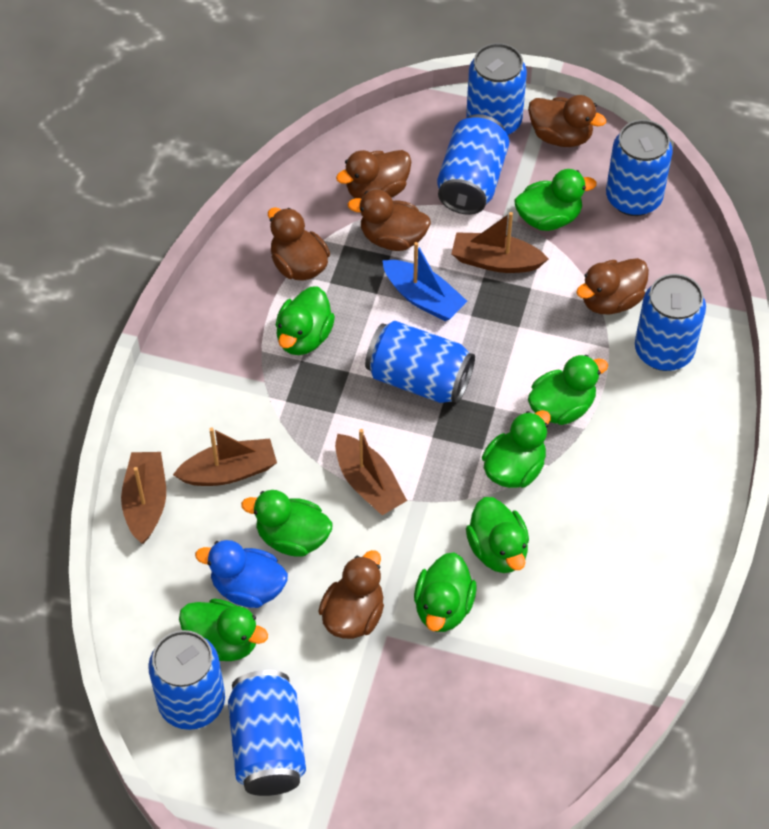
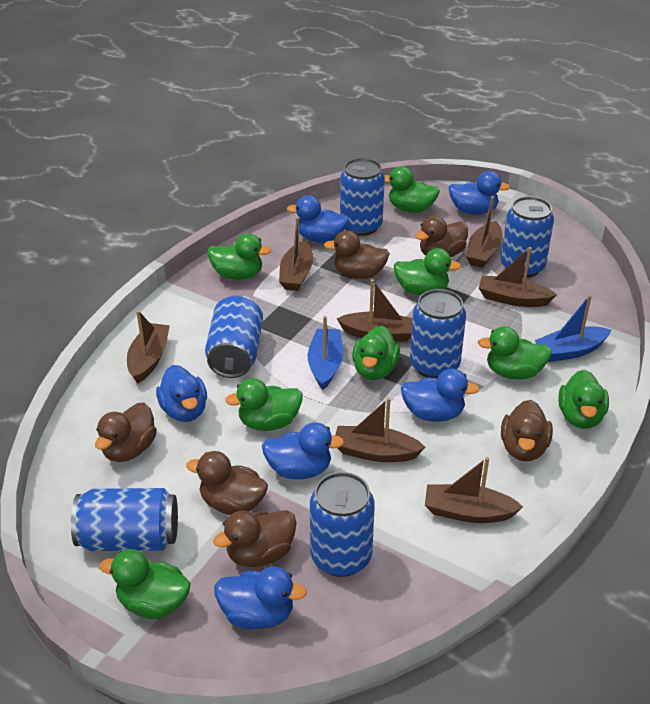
blue boat: [382,242,467,321] = 1 -> [308,316,343,390] [535,294,611,362] = 2
blue can: [148,630,225,730] [228,670,306,796] [365,321,475,404] [437,114,509,215] [466,43,527,135] [606,120,673,216] [635,274,706,371] = 7 -> [71,488,178,551] [205,295,263,378] [310,472,375,577] [340,158,385,236] [410,289,466,379] [501,196,554,278] = 6
blue duck: [195,540,288,608] = 1 -> [156,365,207,422] [214,567,307,629] [262,422,344,479] [287,195,349,243] [401,369,480,422] [449,171,510,215] = 6
brown boat: [121,452,166,544] [173,428,277,486] [335,429,407,515] [451,212,548,273] = 4 -> [127,310,170,384] [279,217,313,291] [335,397,425,462] [336,279,413,342] [425,457,523,523] [466,196,502,268] [479,247,557,307] = 7

